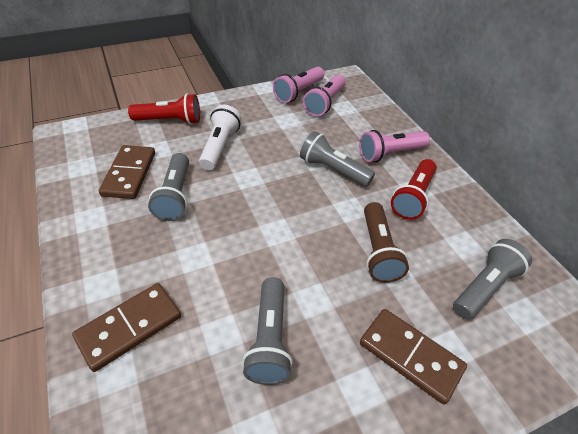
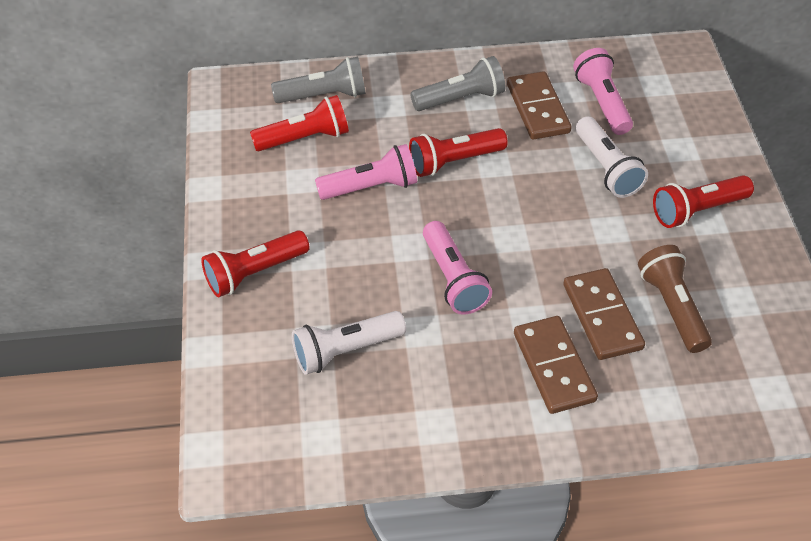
grey flashlight: [148,153,189,221] [243,277,293,385] [300,131,375,187] [453,239,532,320] = 4 -> [271,57,366,103] [410,56,505,111] = 2
red flashlight: [128,93,200,124] [391,159,437,220] = 2 -> [201,230,310,297] [250,95,349,151] [409,128,508,177] [653,175,754,228] = 4
white flashlight: [199,104,241,170] = 1 -> [292,311,406,375] [576,116,648,198] = 2

